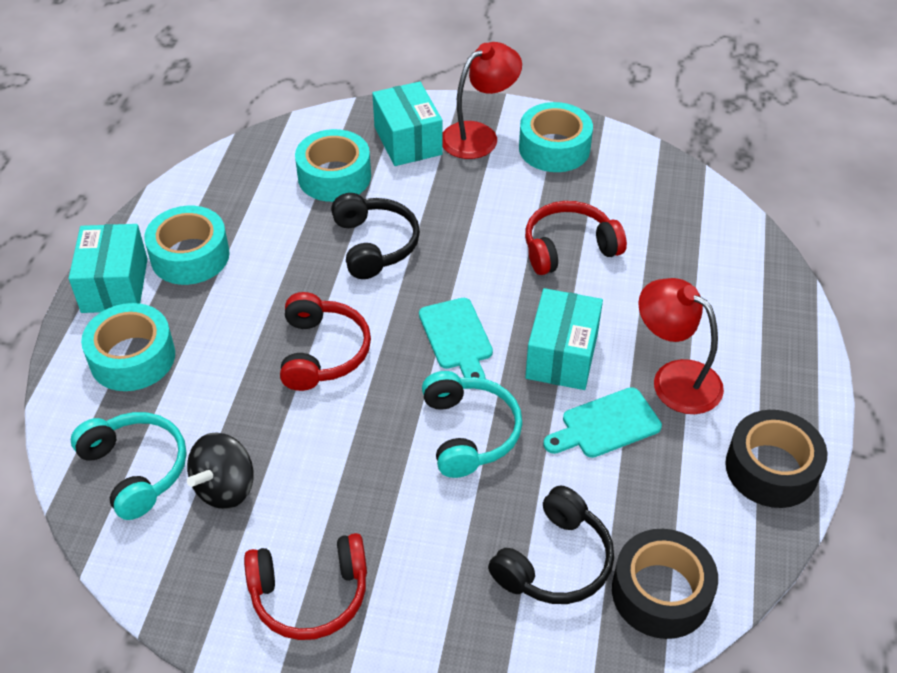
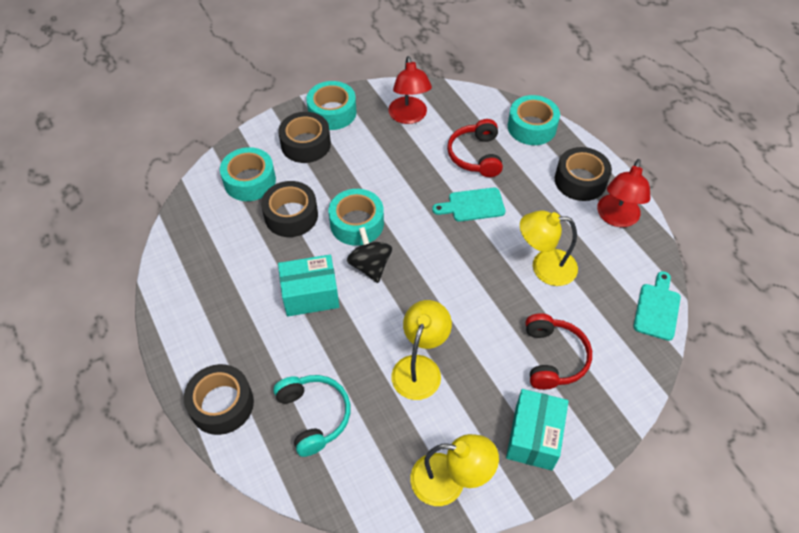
black headphones: [331,193,420,279] [488,485,614,604] = 2 -> none = 0
black tape: [612,529,718,639] [725,410,827,508] = 2 -> [184,364,254,435] [261,181,318,237] [278,112,331,163] [555,147,612,201] = 4
red headphones: [244,533,367,640] [280,292,371,391] [525,201,627,275] = 3 -> [447,119,503,177] [526,313,592,390] = 2
turquoise box: [68,224,148,313] [372,81,443,166] [525,288,603,390] = 3 -> [278,255,339,316] [506,389,569,471] = 2
turquoise headphones: [71,412,186,520] [422,371,522,478] = 2 -> [273,375,351,457] = 1
yellow lamp: none = 0 -> [391,300,452,400] [410,434,499,506] [520,210,578,286] = 3

